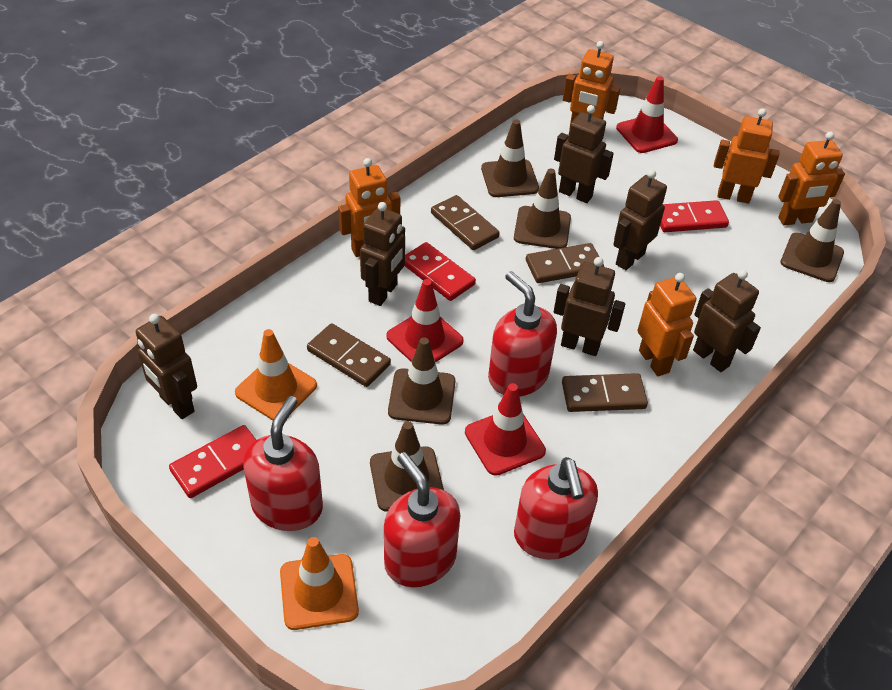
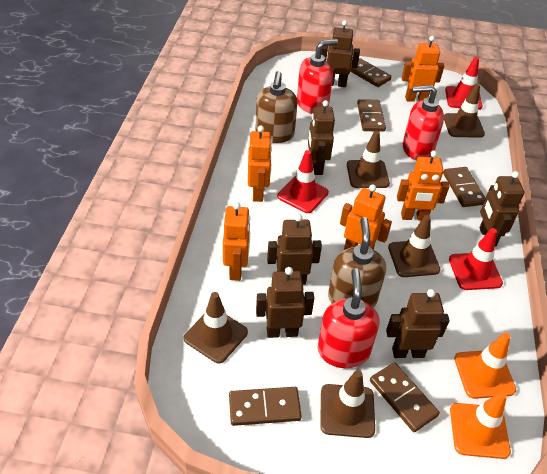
brown domino: [307,323,391,387] [431,195,500,250] [526,243,604,283] [562,373,648,412] = 4 -> [229,387,302,426] [350,58,392,87] [357,99,386,132] [370,362,440,432] [443,167,485,207] = 5
brown soap dispenser: none = 0 -> [255,71,297,143] [328,217,386,307] = 2
red domino: [169,425,256,498] [404,242,476,301] [660,200,729,232] = 3 -> none = 0
red soap dispenser: [243,396,323,531] [384,452,460,587] [488,271,557,396] [514,457,598,560] = 4 -> [297,39,338,114] [317,268,379,368] [403,85,444,160] = 3

